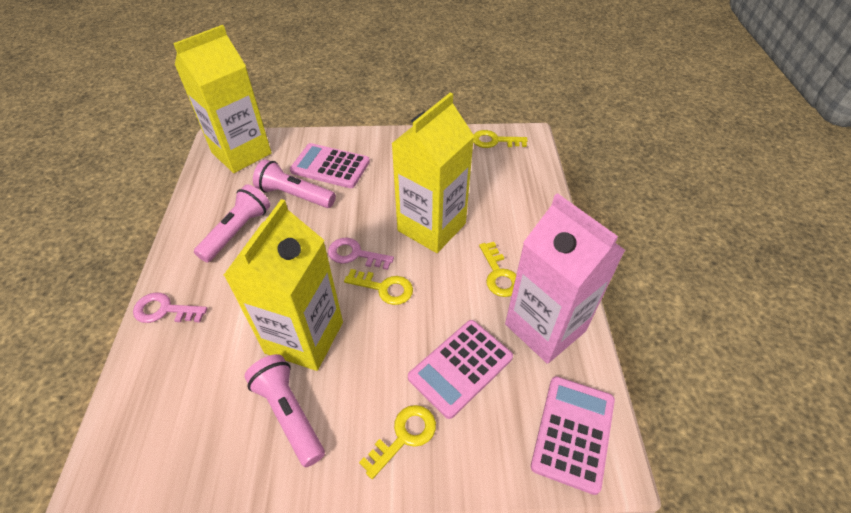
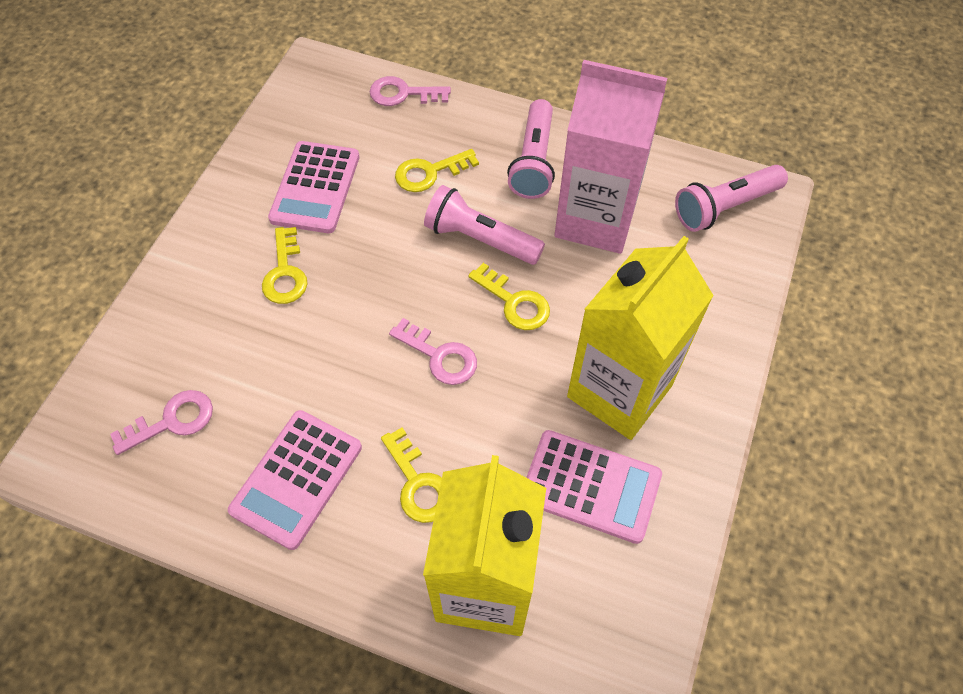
pink key: [133,292,207,323] [328,238,394,270] = 2 -> [110,390,213,455] [370,76,451,106] [389,318,477,385] = 3
yellow carton: [173,25,272,173] [224,199,343,371] [391,92,474,253] = 3 -> [423,455,546,636] [567,236,714,440] = 2

